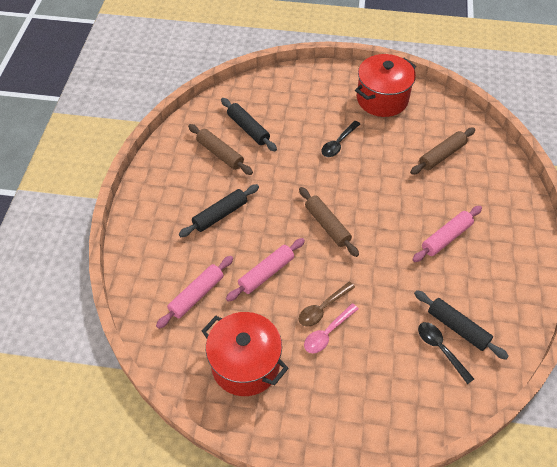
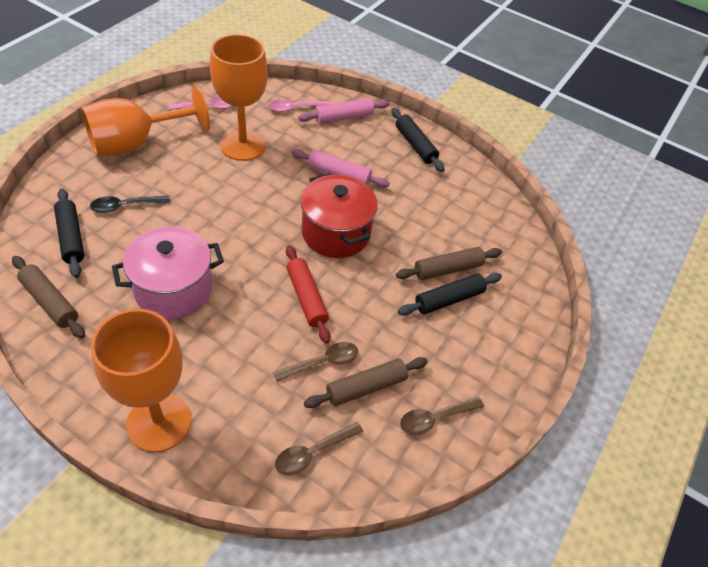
black spoon: [321,121,360,157] [418,322,474,384] = 2 -> [90,196,170,213] = 1
brown spoon: [299,282,355,327] = 1 -> [273,342,358,382] [275,422,363,475] [400,397,484,435] = 3
orange goblet: none = 0 -> [81,86,210,157] [91,309,191,452] [210,34,268,161] = 3
pink pot: none = 0 -> [112,226,224,319] = 1
pink rolling pin: [156,256,233,329] [226,238,305,302] [412,206,482,262] = 3 -> [291,149,390,187] [298,98,390,124] = 2
pink spoon: [304,303,359,353] = 1 -> [169,97,232,110] [269,99,332,112] = 2
red pot: [202,312,289,396] [355,54,416,117] = 2 -> [301,173,377,258] = 1
red rolling pin: none = 0 -> [286,245,331,343] = 1

